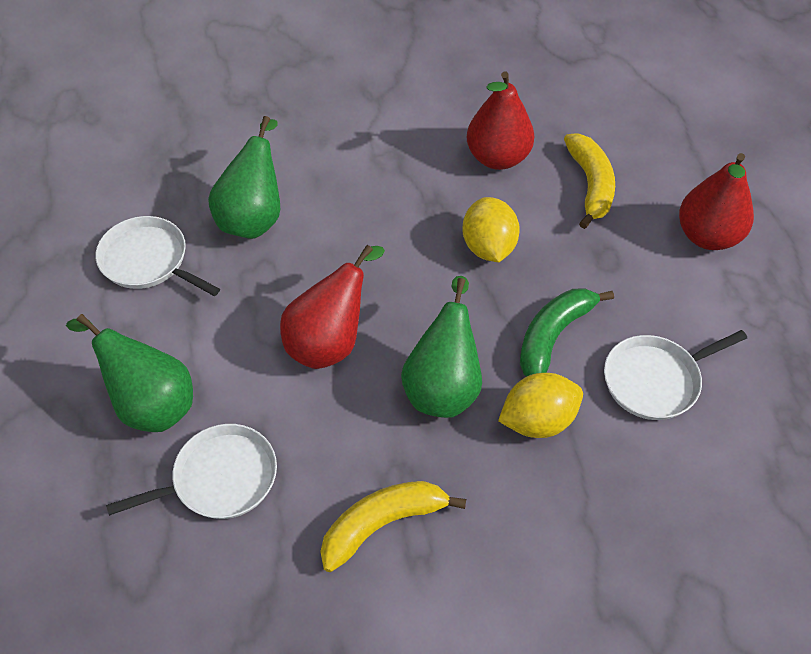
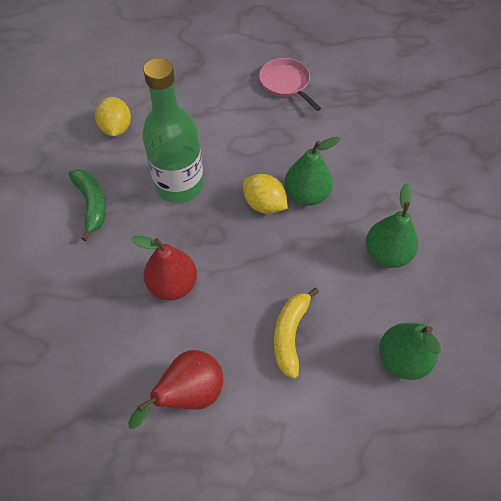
green bottle: none = 0 -> [142,58,204,203] = 1
pink pan: none = 0 -> [259,58,321,111] = 1
red pear: [280,245,385,369] [467,71,534,170] [679,153,754,250] = 3 -> [128,350,223,429] [131,236,197,301] = 2
white pan: [95,216,220,296] [106,424,277,519] [604,330,747,420] = 3 -> none = 0
yellow banana: [320,481,466,572] [564,133,615,229] = 2 -> [274,288,319,379] = 1

